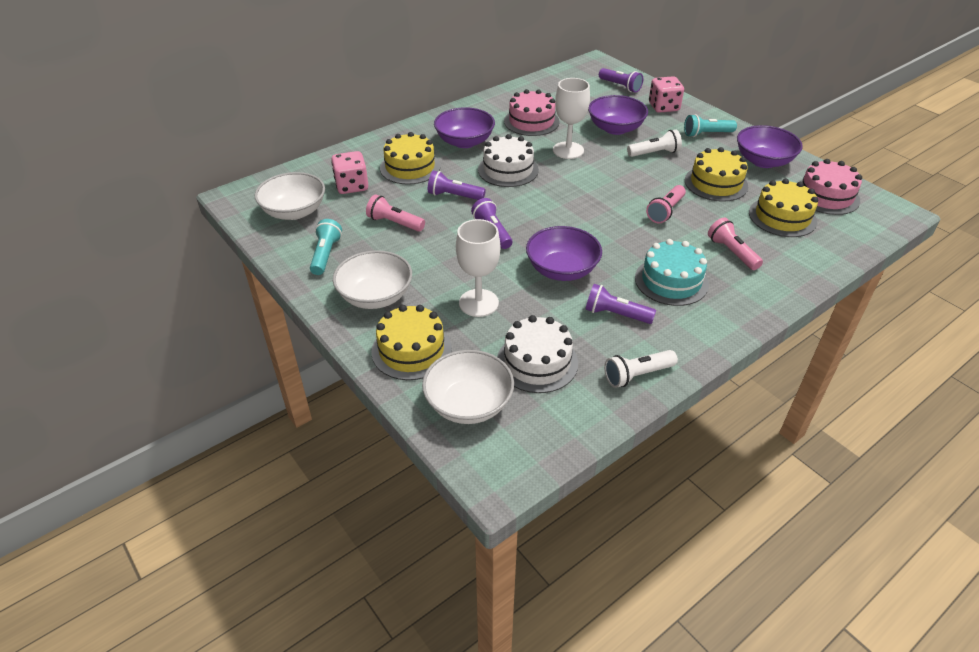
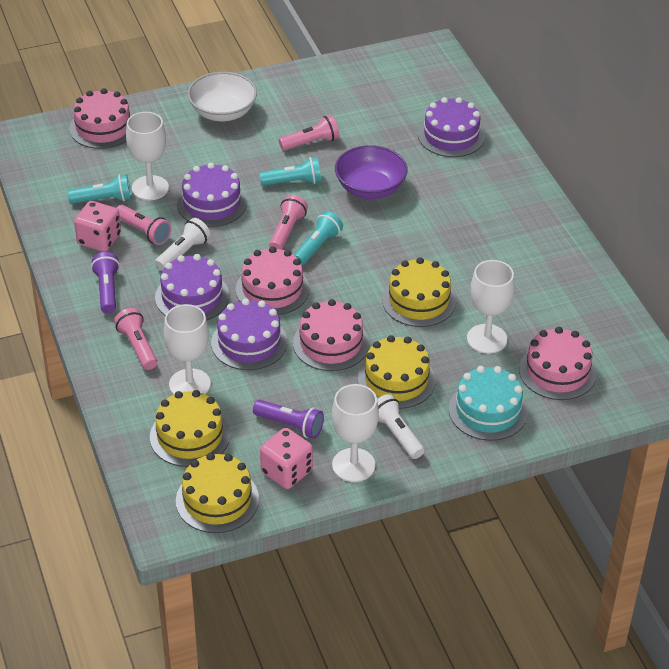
pink cake: [504,89,560,136] [799,159,862,215] = 2 -> [69,88,132,149] [236,247,310,315] [293,299,369,371] [519,327,597,400] = 4
pink flashlight: [366,194,425,232] [646,185,686,223] [708,218,763,270] = 3 -> [114,308,157,370] [116,205,171,245] [269,195,308,250] [279,115,339,151] = 4
purple bowl: [434,107,495,148] [526,226,602,281] [588,95,648,135] [737,125,803,168] = 4 -> [335,145,408,199] = 1
purple cake: none = 0 -> [155,254,229,320] [177,163,247,227] [211,298,288,370] [418,97,485,157] = 4
purple flashlight: [428,171,486,200] [471,198,512,249] [585,284,656,324] [599,68,643,93] = 4 -> [91,252,120,314] [253,400,324,439] = 2
turquoise flashlight: [310,219,342,275] [684,114,737,137] = 2 -> [67,174,131,204] [259,157,321,186] [294,211,343,265] = 3
white bowl: [255,172,325,220] [333,250,412,309] [422,350,514,424] = 3 -> [188,72,257,121] = 1
white cake: [478,134,539,187] [497,315,578,393] = 2 -> none = 0
white goblet: [456,219,500,317] [553,78,590,159] = 2 -> [126,112,169,200] [164,304,211,395] [332,384,379,482] [467,260,515,354] = 4

